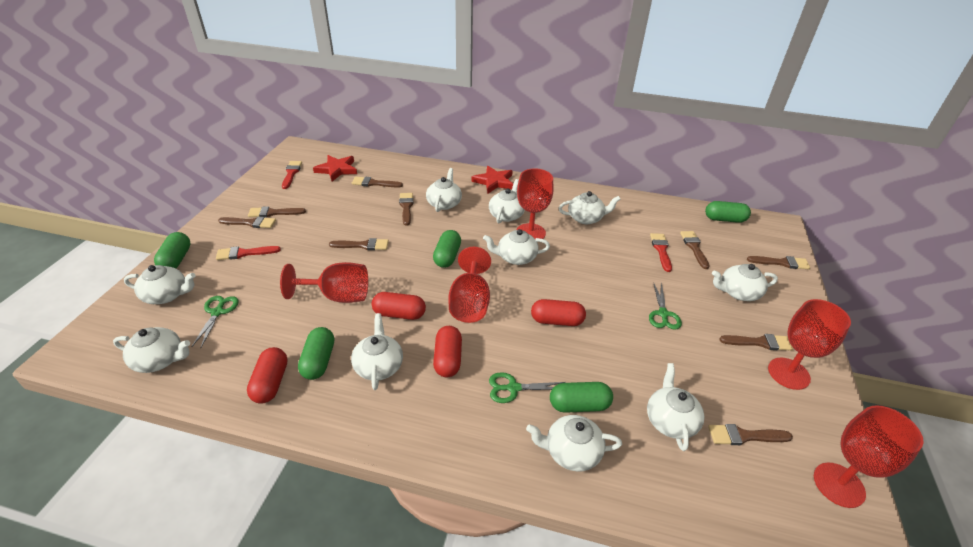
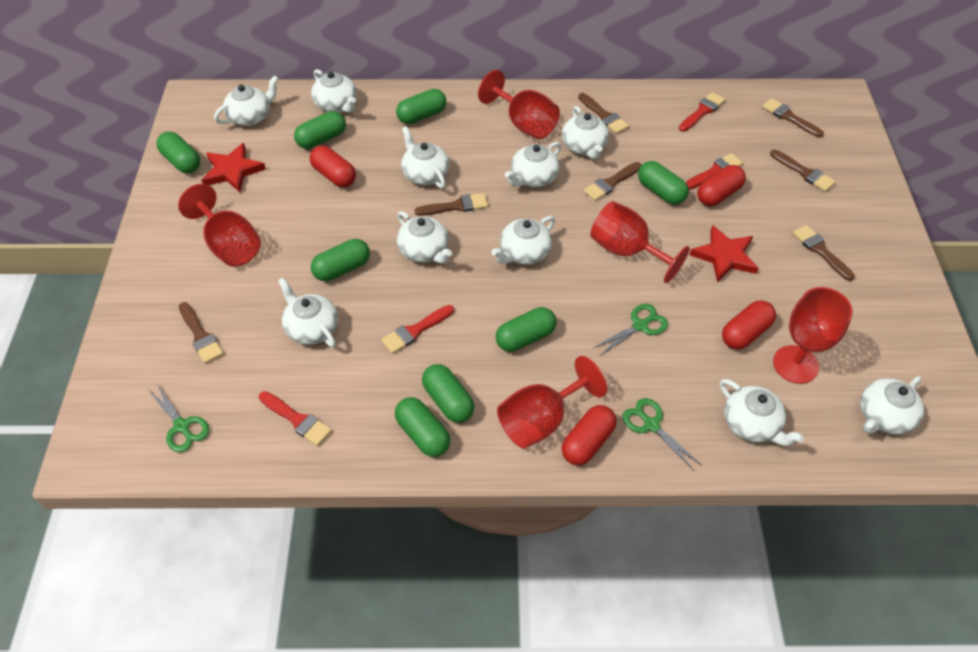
brown brush: [218,217,276,228] [248,206,306,217] [329,238,389,250] [352,177,403,188] [399,193,413,225] [680,231,710,269] [708,424,793,445] [719,334,793,351] [747,256,810,269] = 9 -> [179,302,223,363] [415,193,488,216] [578,93,629,134] [583,162,642,201] [762,98,824,137] [770,150,836,192] [793,225,855,281] = 7
green capsule: [154,232,191,268] [298,327,334,380] [433,230,461,268] [550,382,613,413] [705,201,751,223] = 5 -> [156,132,200,173] [294,111,346,149] [311,239,370,281] [395,397,450,457] [396,89,446,124] [422,364,474,423] [496,307,557,352] [638,161,689,205] = 8
red brush: [216,246,281,260] [282,161,302,189] [650,233,672,272] = 3 -> [259,391,332,446] [381,305,454,354] [679,92,725,132] [686,153,743,190] = 4

